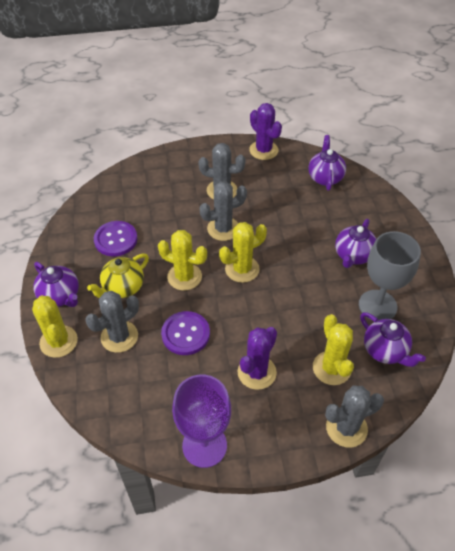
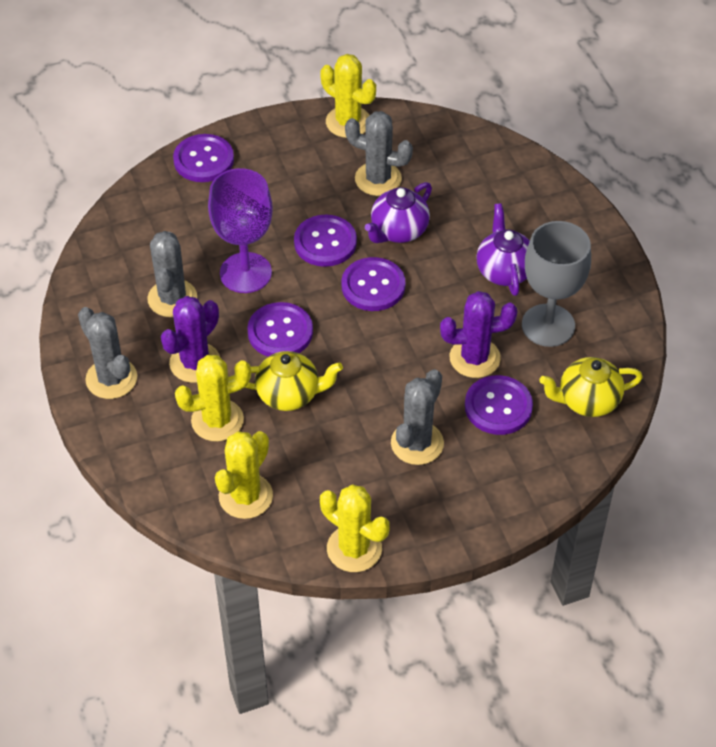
purple button: [94,221,138,256] [161,311,210,355] = 2 -> [173,134,234,182] [247,302,313,357] [294,215,357,267] [341,257,406,311] [465,375,533,435] = 5
purple teapot: [33,262,79,307] [308,135,346,191] [335,219,376,268] [360,312,426,367] = 4 -> [365,182,432,243] [476,203,530,296] = 2
yellow teapot: [87,253,149,298] = 1 -> [245,351,343,411] [539,357,643,417] = 2

